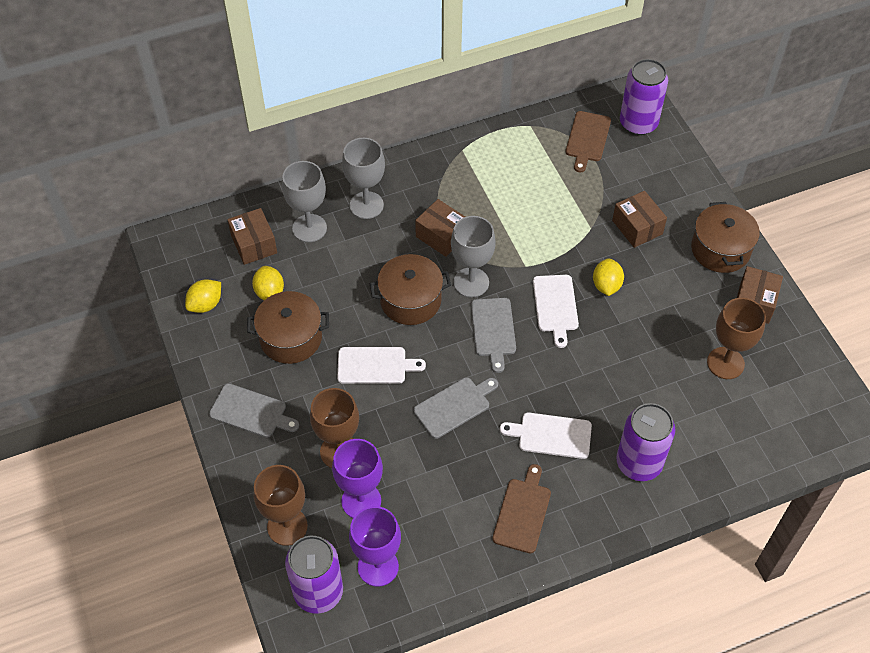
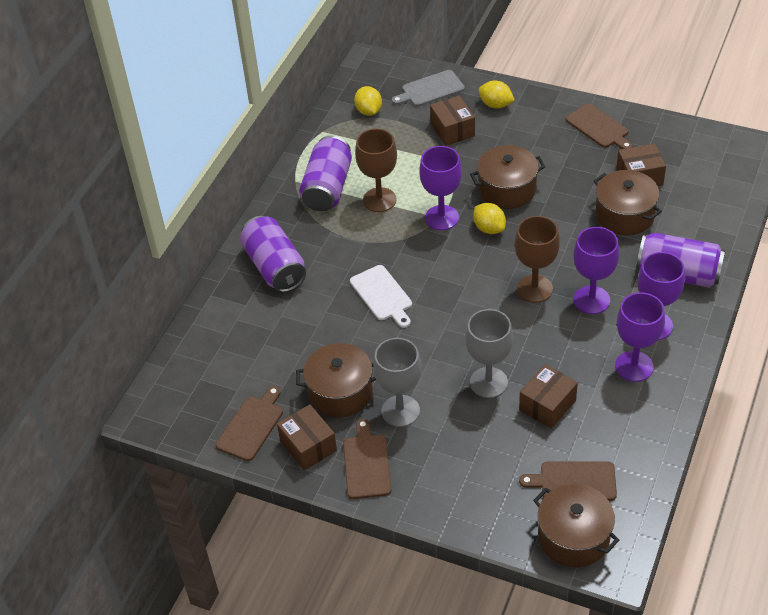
brown cutting board: [492,464,551,553] [566,111,611,172] = 2 -> [216,386,283,461] [343,419,391,499] [519,461,617,501] [565,103,633,149] = 4
brown goblet: [253,465,308,546] [310,388,359,468] [707,298,766,379] = 3 -> [355,128,397,212] [515,216,560,303] = 2
brown pot: [247,291,329,364] [370,254,451,325] [691,202,760,273] = 3 -> [296,343,376,417] [470,145,546,209] [533,484,619,567] [594,170,662,235] = 4
grey cutting board: [209,383,299,438] [414,377,498,439] [471,298,516,373] = 3 -> [392,70,465,107] = 1
grey goblet: [282,161,327,242] [342,138,385,219] [451,216,496,298] = 3 -> [373,338,422,427] [466,309,513,398] = 2
purple goblet: [332,439,383,518] [349,506,401,587] = 2 -> [419,146,462,230] [573,227,619,314] [615,292,665,382] [638,252,685,340] = 4
white cutting board: [337,347,426,384] [500,412,592,459] [533,275,579,348] = 3 -> [350,265,412,328] = 1

